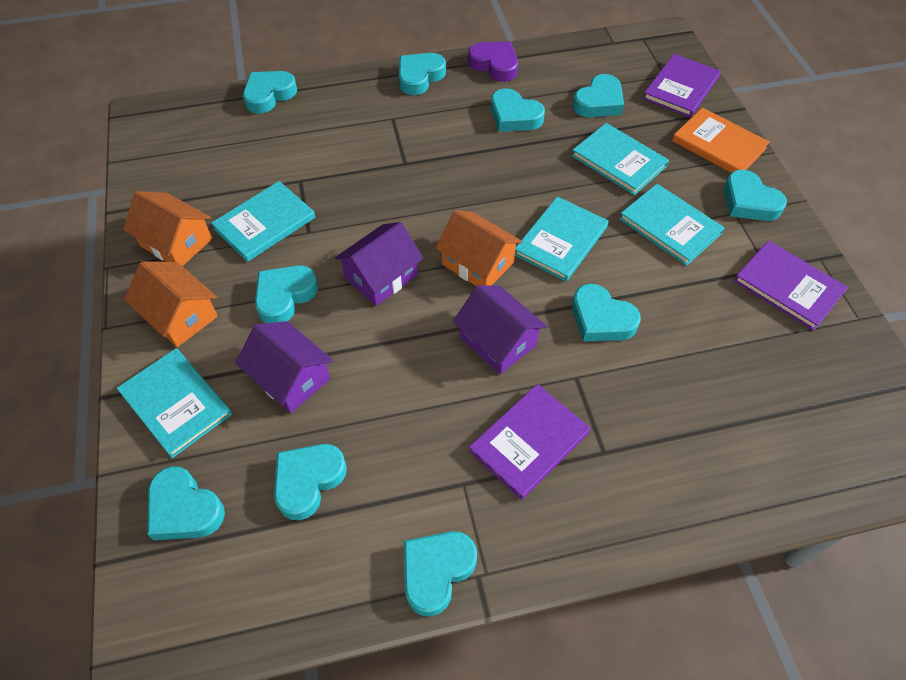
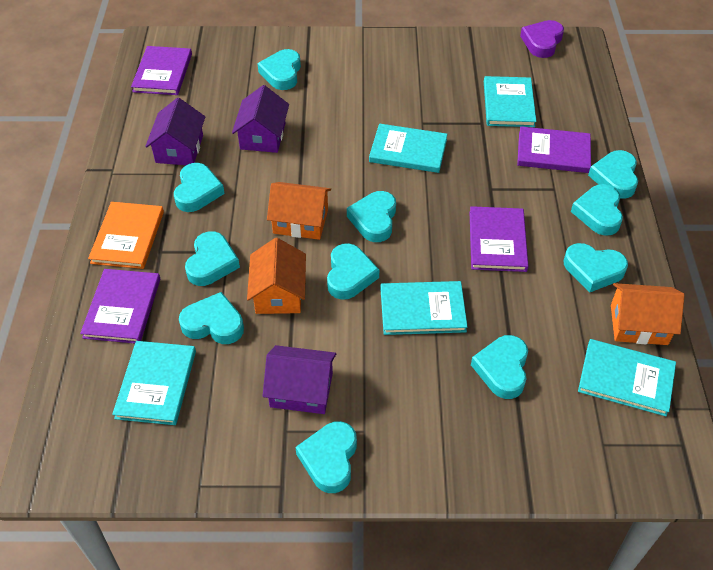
purple book: [469,384,590,500] [643,54,721,118] [734,241,848,331] = 3 -> [80,269,160,343] [131,46,192,95] [470,206,529,272] [517,126,591,173] = 4
turquoise heart: [147,466,225,540] [243,71,297,114] [255,265,318,323] [274,444,347,520] [399,53,446,95] [404,531,477,617] [491,88,545,132] [572,284,641,342] [573,74,624,117] [724,170,787,221] = 10 -> [174,163,225,212] [179,292,244,344] [185,231,240,286] [257,49,301,90] [296,421,357,493] [327,243,379,300] [347,191,396,242] [471,335,528,399] [564,243,628,292] [571,184,623,236] [588,150,638,199] = 11

